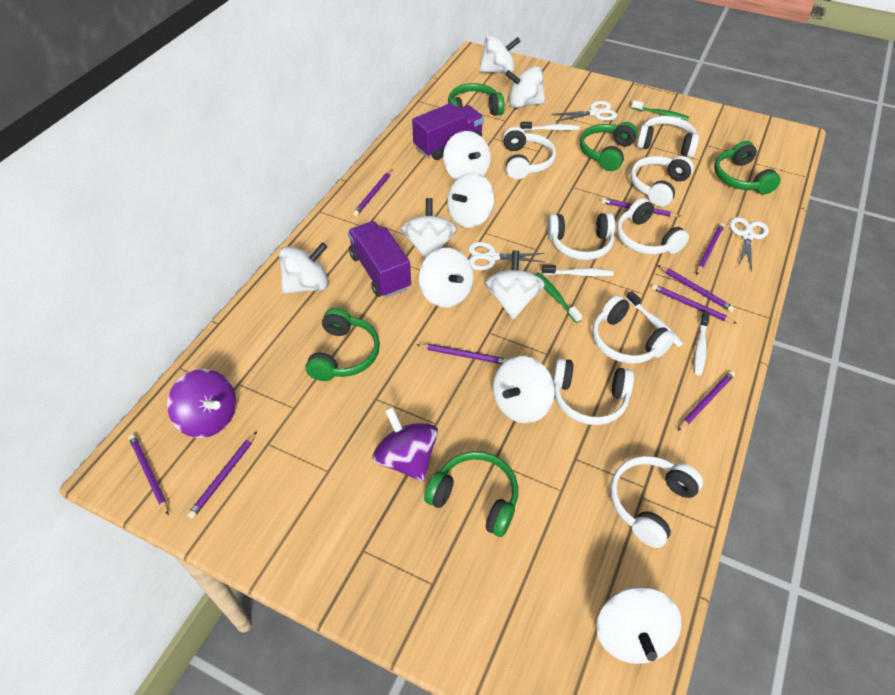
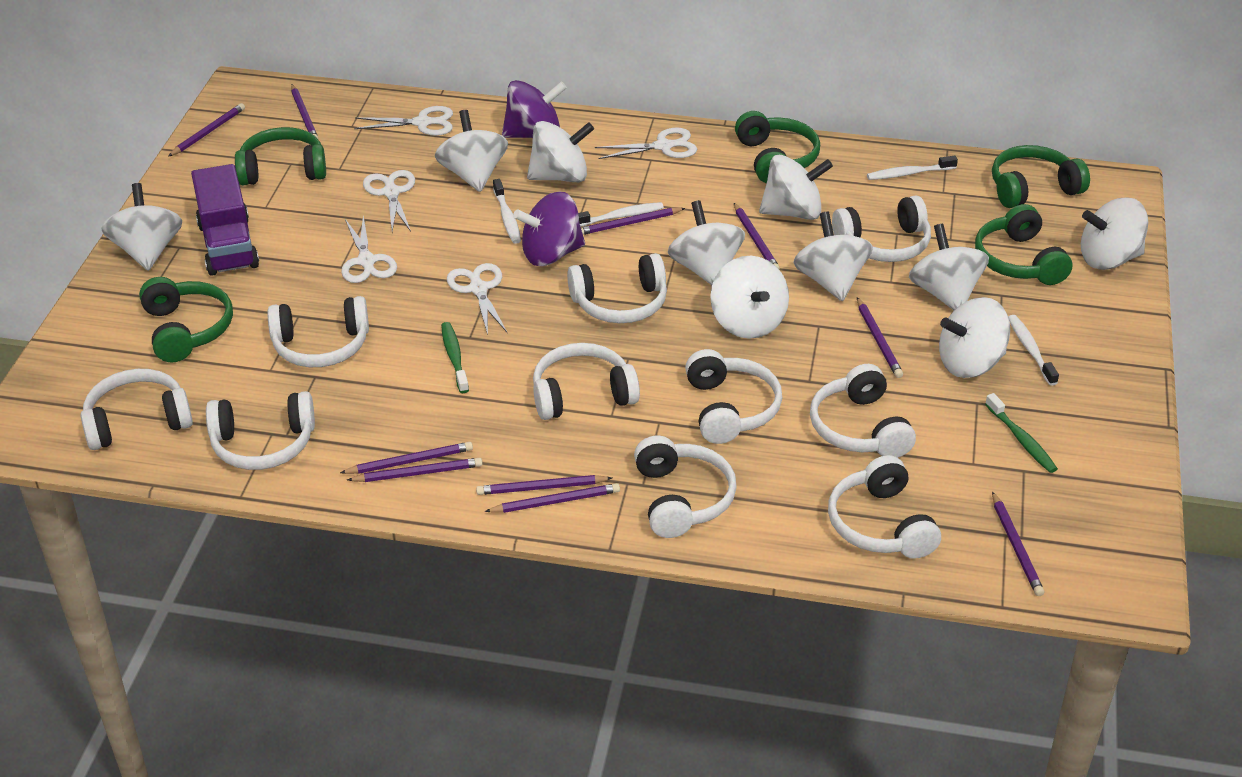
purple pencil: [128,434,169,515] [187,432,257,519] [353,169,393,216] [417,344,508,364] [601,198,680,217] [652,284,737,324] [658,265,734,312] [678,371,735,431] [696,223,724,275] = 9 -> [168,103,245,157] [291,85,318,139] [340,442,473,474] [347,458,483,482] [476,475,612,495] [485,483,620,513] [581,208,685,235] [734,203,780,269] [857,297,903,378] [992,491,1044,596] = 10
purple truck: [348,221,411,298] [412,103,484,160] = 2 -> [191,164,259,276] = 1
white headphones: [503,127,556,179] [547,213,615,260] [553,358,634,425] [592,295,675,364] [610,456,703,548] [616,198,689,255] [630,156,694,207] [637,116,699,158] = 8 -> [81,369,193,450] [206,391,315,470] [267,296,369,367] [533,343,640,420] [567,253,667,323] [634,436,737,538] [685,349,782,444] [810,364,916,458] [828,455,941,559] [832,196,931,262] = 10
white scissors: [468,242,544,270] [552,101,617,122] [730,217,769,272] = 3 -> [341,215,397,283] [354,106,453,136] [363,170,415,232] [447,263,507,335] [595,127,697,159] = 5

